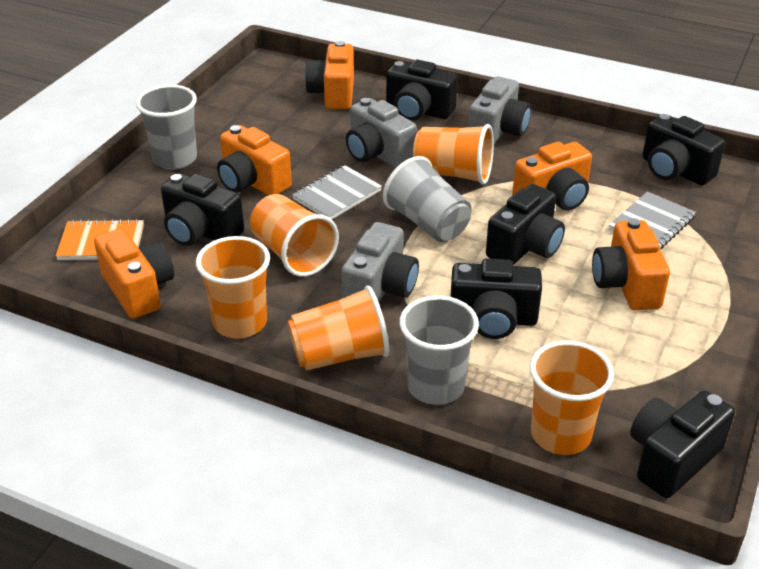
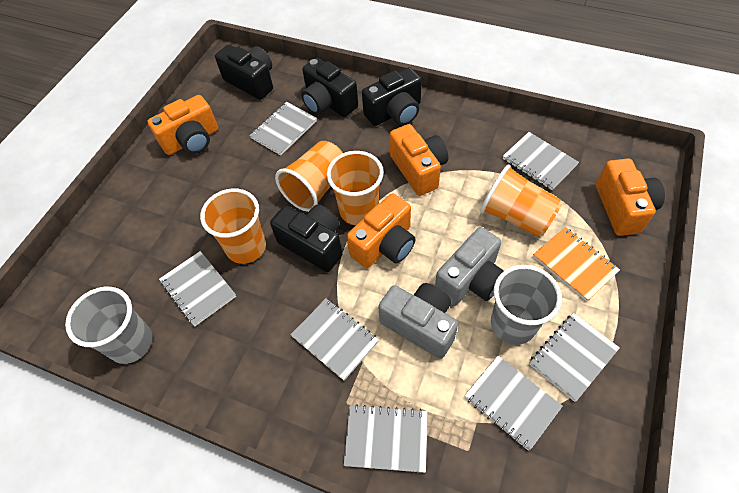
black camera: [161,173,244,246] [386,60,458,121] [451,258,542,339] [486,184,565,264] [630,391,735,498] [642,114,725,185] = 6 -> [215,45,273,100] [270,205,342,272] [301,58,358,117] [362,67,422,126] = 4
grey camera: [341,222,419,302] [346,98,417,168] [468,76,531,144] = 3 -> [378,283,458,359] [435,227,504,306] = 2
grey cup: [136,84,197,170] [383,156,472,242] [399,295,479,405] = 3 -> [65,287,152,364] [491,265,562,345] = 2
grey notebook: [292,165,382,219] [609,192,696,249] = 2 -> [159,251,236,326] [249,102,317,155] [291,299,379,381] [344,404,428,473] [464,356,563,451] [503,132,579,190] [529,313,620,402] = 7
orange camera: [94,228,174,319] [217,125,292,196] [305,41,354,109] [512,142,592,211] [592,218,670,310] = 5 -> [147,95,218,155] [346,193,416,268] [390,124,448,196] [596,158,665,236] = 4
orange cup: [196,236,270,339] [250,194,339,277] [288,286,390,371] [413,124,494,185] [530,340,614,455] = 5 -> [200,188,266,264] [275,141,343,212] [327,151,384,225] [481,164,562,236] = 4

